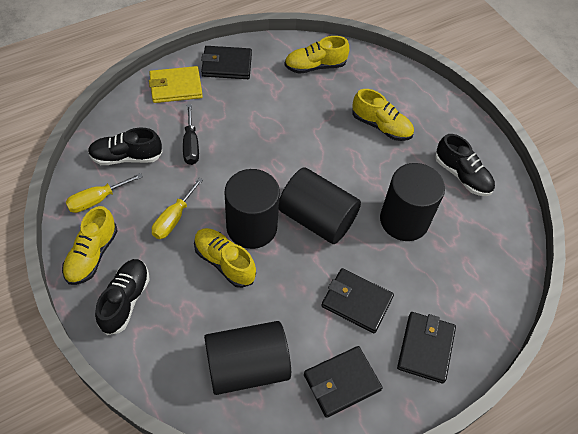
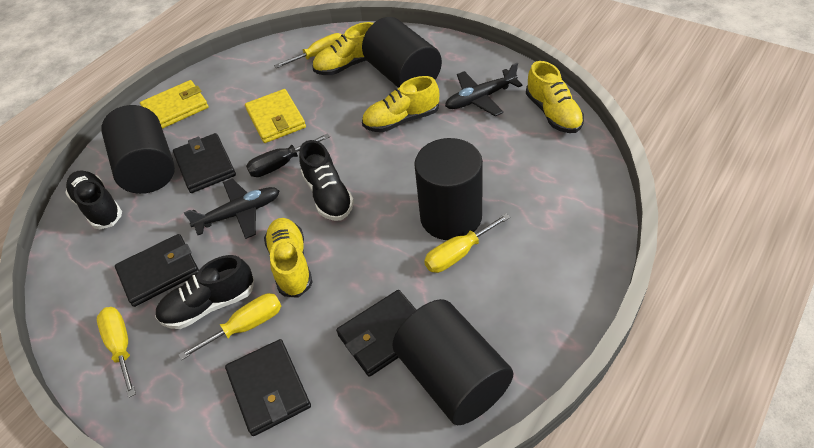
black plane: none = 0 -> [184,179,280,239] [445,63,523,116] = 2
yellow screwdriver: [66,173,143,213] [152,178,203,239] = 2 -> [97,307,136,398] [178,293,281,360] [274,33,343,68] [424,213,510,273] = 4
yellow wallet: [149,66,203,103] = 1 -> [140,80,208,129] [245,89,306,143] = 2

